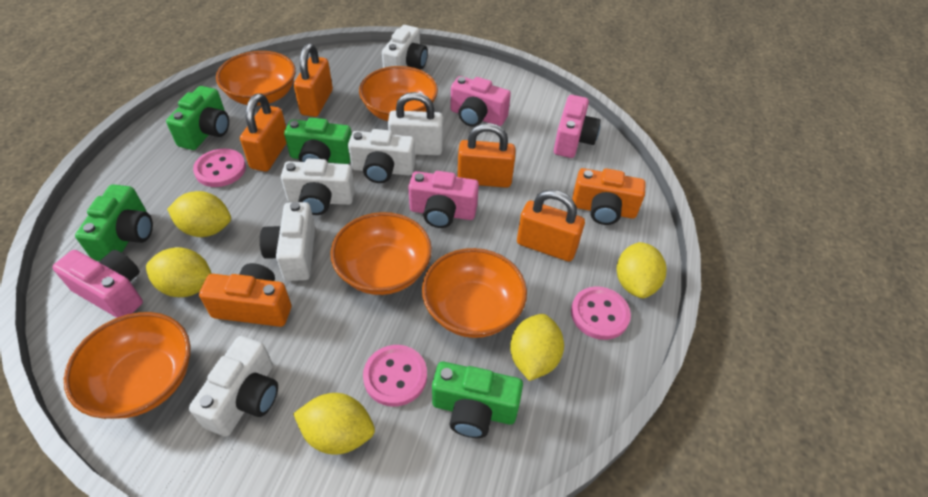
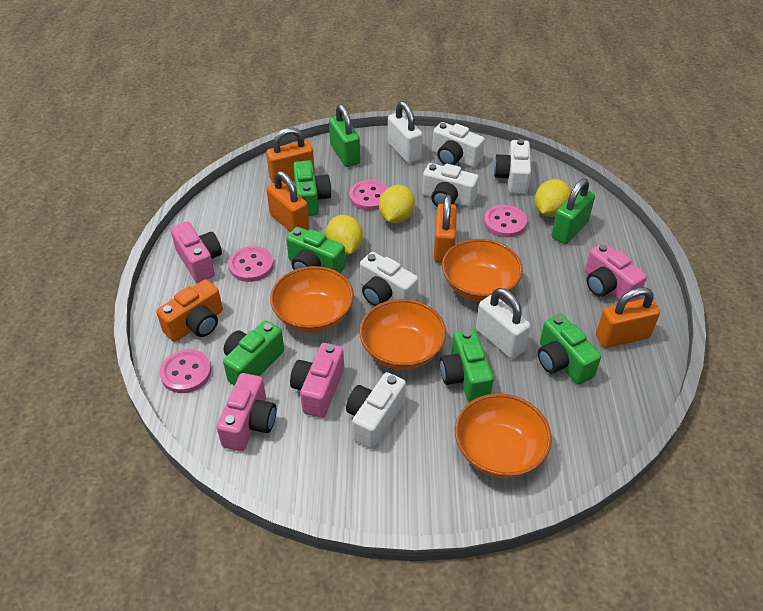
green camera: [75,184,153,261] [166,86,229,150] [284,118,352,164] [432,362,523,438] = 4 -> [223,321,284,386] [286,227,346,273] [293,160,332,216] [440,329,494,402] [538,314,601,385] = 5
green padlock: none = 0 -> [329,104,360,167] [552,179,595,244] = 2
orange bowl: [64,312,191,419] [216,51,296,106] [330,212,432,295] [359,66,438,121] [422,248,527,338] = 5 -> [270,266,354,333] [359,299,446,370] [442,239,523,302] [455,393,552,478] = 4
orange camera: [199,263,291,327] [572,168,646,225] = 2 -> [156,279,223,342] = 1
pink button: [193,149,246,187] [363,345,427,407] [571,286,631,340] = 3 -> [160,349,211,393] [228,246,274,282] [349,180,388,211] [484,205,527,237] = 4
white padlock: [388,92,443,156] = 1 -> [388,101,423,163] [476,288,531,359] = 2
yellow lemon: [146,247,212,297] [167,191,231,237] [293,393,375,455] [510,314,564,381] [617,242,666,298] = 5 -> [326,215,363,255] [379,185,415,223] [535,179,571,217] = 3

